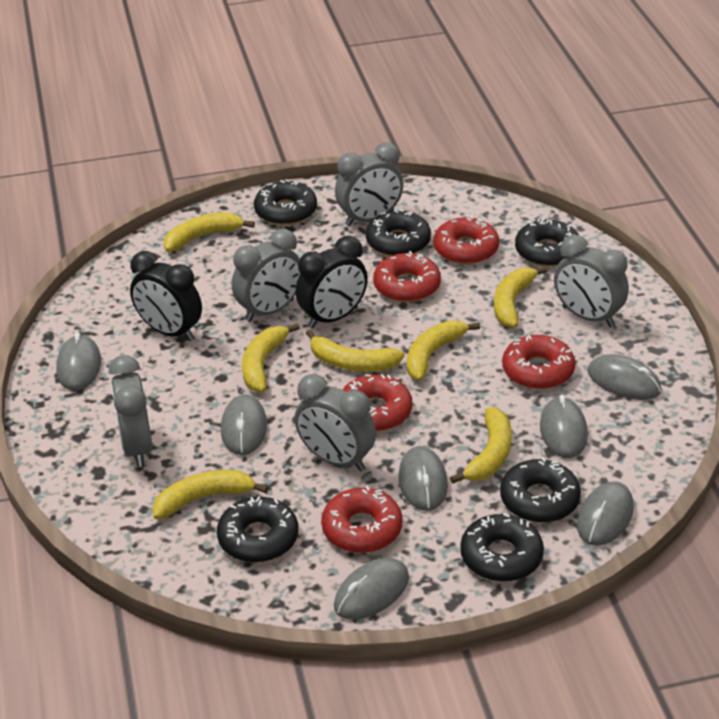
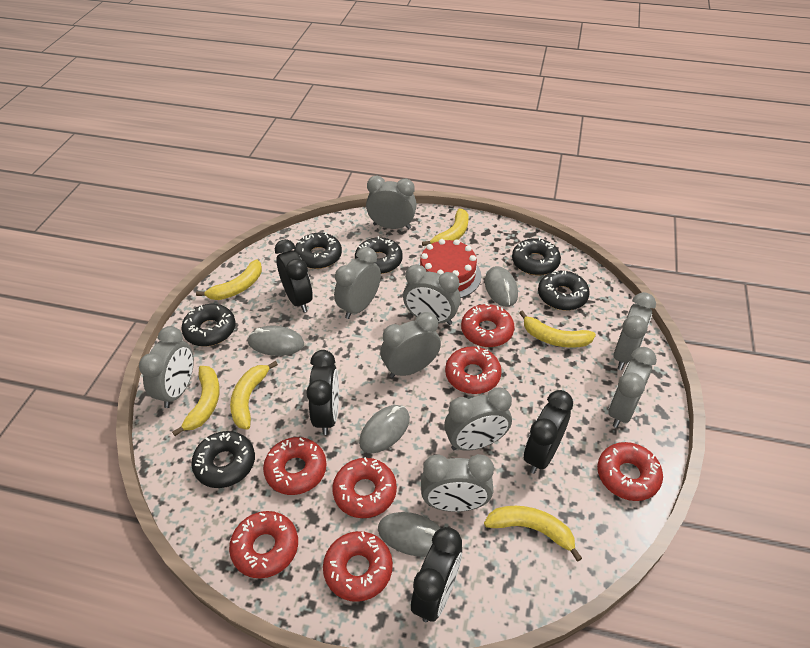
black clock: [130,251,202,341] [296,236,368,329] = 2 -> [275,239,313,312] [306,350,339,435] [411,527,462,622] [524,390,573,474] = 4
grey clock: [109,355,152,467] [232,229,300,322] [294,374,376,471] [335,142,404,226] [554,235,629,327] = 5 -> [139,326,194,408] [334,247,381,319] [366,176,417,229] [380,312,441,378] [403,264,461,325] [421,454,494,512] [444,387,512,451] [608,347,657,428] [613,292,656,370] = 9
grey mouse: [56,332,101,391] [221,394,267,455] [334,558,409,620] [398,446,448,511] [540,395,588,458] [577,481,634,546] [587,354,662,400] = 7 -> [248,325,304,356] [359,405,410,454] [378,512,441,557] [485,266,518,307] = 4
red cake: none = 0 -> [418,239,481,298] = 1
red donut: [321,485,403,553] [342,374,412,431] [373,251,441,302] [433,216,499,264] [502,335,575,389] = 5 -> [229,511,298,579] [263,437,327,495] [323,531,393,602] [332,457,397,518] [445,346,502,394] [461,304,515,347] [597,442,663,501] = 7
yellow banana: [153,470,268,520] [164,212,255,252] [242,323,300,392] [306,330,405,372] [407,320,480,381] [450,407,512,484] [494,266,548,328] = 7 -> [172,366,220,436] [196,259,262,300] [230,361,278,430] [422,208,469,246] [484,506,582,562] [519,310,596,348] = 6

